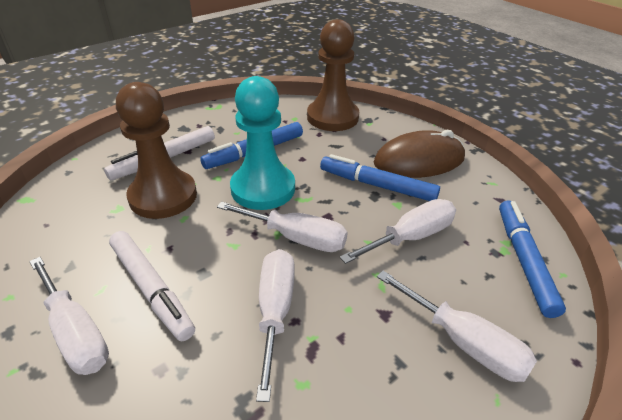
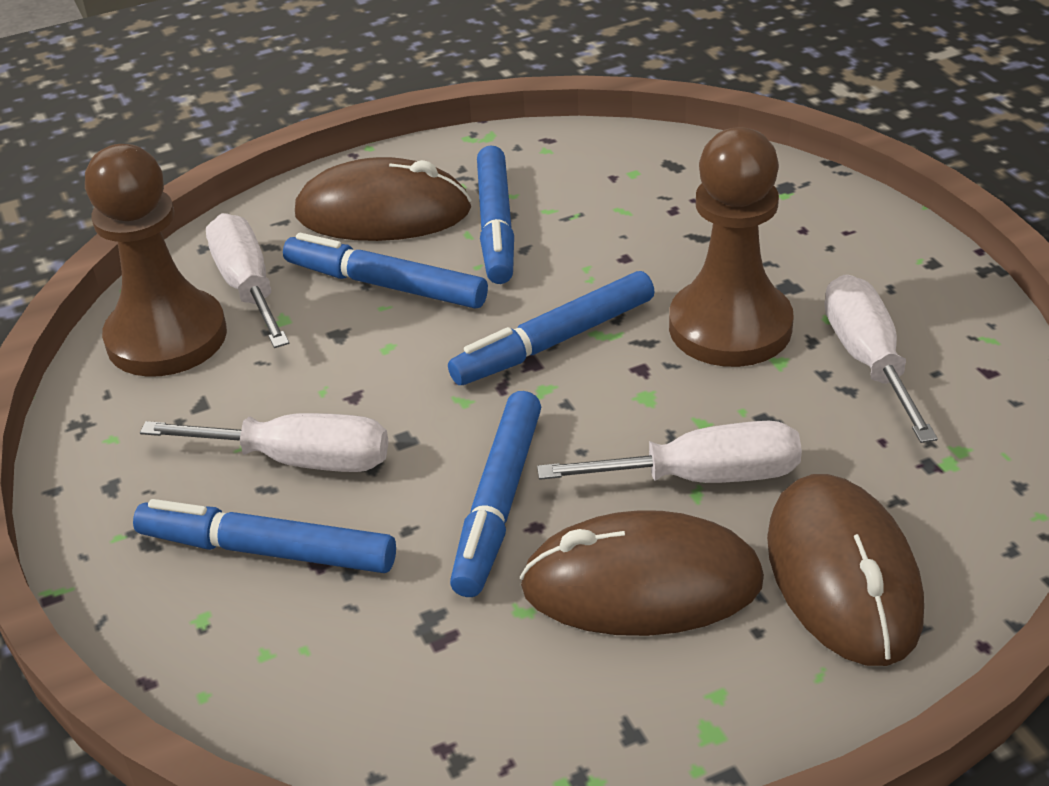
blue marker: [200,122,303,169] [320,154,440,201] [499,200,566,318] = 3 -> [133,499,396,573] [283,233,488,308] [448,271,655,385] [450,391,541,597] [477,145,514,284] = 5
brown mouse: [374,130,465,178] = 1 -> [295,157,471,241] [520,510,764,636] [767,474,924,666] = 3
turquoise pawn: [230,76,295,210] = 1 -> none = 0
white marker: [104,126,215,180] [109,231,195,341] = 2 -> none = 0
white screwdriver: [29,257,109,375] [217,201,348,252] [256,249,295,402] [340,199,456,264] [377,271,537,382] = 5 -> [140,413,388,472] [206,213,289,348] [537,421,802,483] [824,274,938,443] = 4

